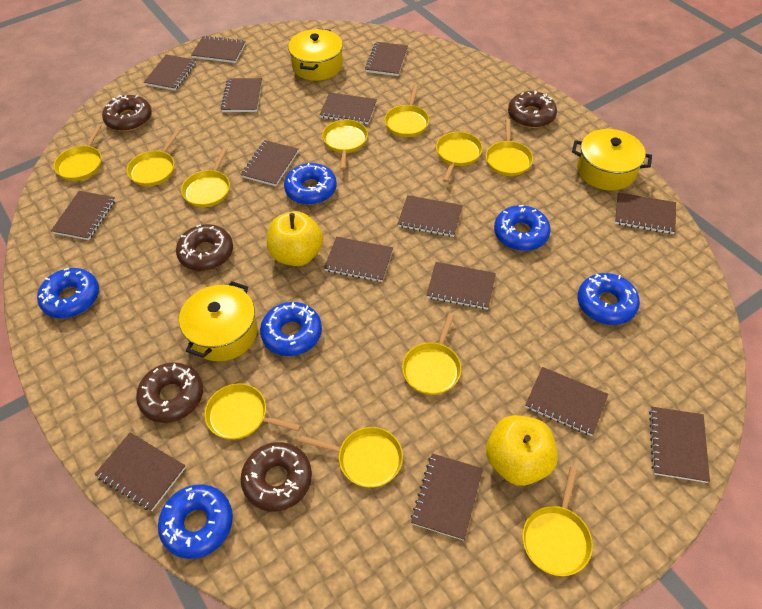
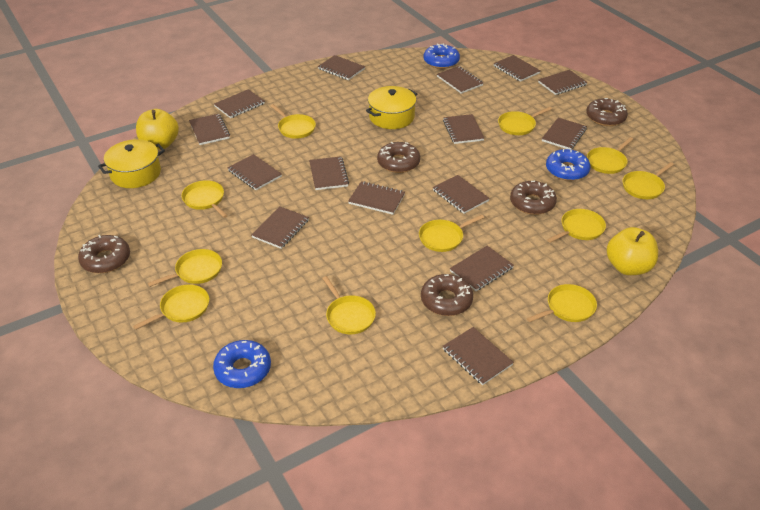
blue donut: [37,268,99,318] [158,484,233,559] [260,302,322,356] [284,163,337,205] [494,205,551,251] [578,273,640,325] = 6 -> [213,340,271,388] [423,43,460,69] [546,149,591,181] = 3
yellow pot: [179,281,258,361] [288,29,343,81] [572,129,652,190] = 3 -> [98,139,165,188] [366,86,417,129] = 2

